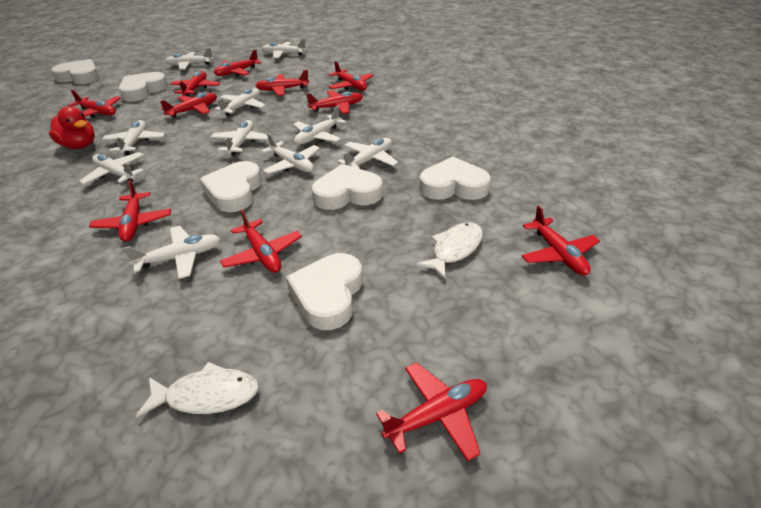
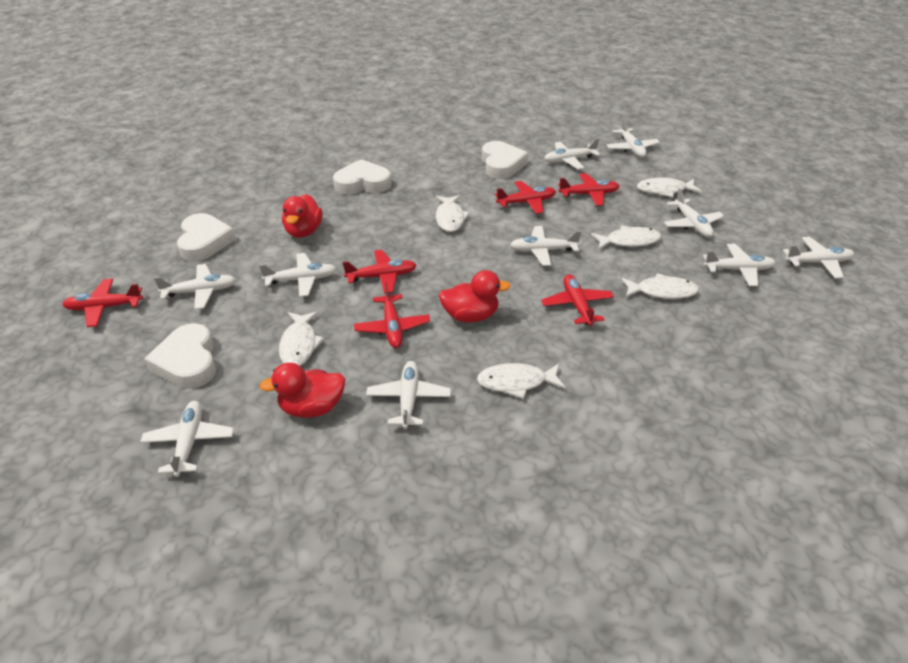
red duck: [49,106,95,149] = 1 -> [259,363,345,418] [282,194,323,238] [439,270,511,322] = 3
red plane: [68,90,121,118] [89,180,171,242] [160,93,217,118] [170,71,220,97] [214,50,261,76] [220,209,302,273] [256,70,309,96] [306,90,363,114] [329,61,374,91] [376,362,487,461] [522,206,600,276] = 11 -> [62,279,143,327] [342,250,417,293] [354,282,430,348] [495,181,556,214] [541,274,614,326] [558,173,620,206] = 6
white fish: [135,362,259,418] [416,222,483,280] = 2 -> [279,311,324,366] [436,195,470,232] [477,363,566,399] [591,226,661,250] [621,273,699,299] [637,178,702,197] = 6
white heart: [51,59,100,84] [119,72,168,102] [200,161,262,212] [286,253,363,330] [312,164,383,210] [419,157,491,200] = 6 -> [144,323,216,389] [177,213,236,261] [333,159,392,195] [482,141,528,179] = 4

